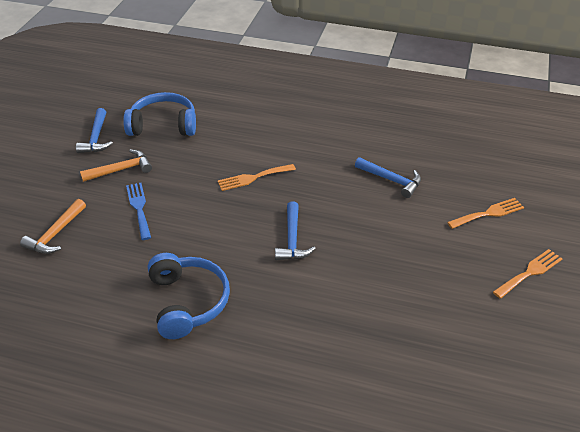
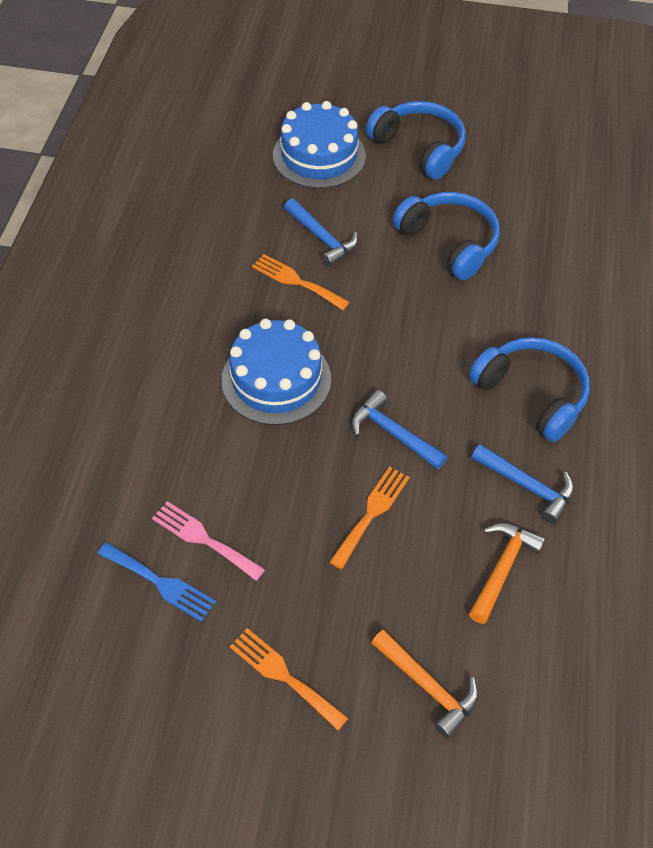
blue cake: none = 0 -> [221,319,331,425] [273,101,366,189] = 2
blue headphones: [123,92,196,136] [148,253,230,339] = 2 -> [366,101,466,180] [393,192,500,280] [469,337,590,442] = 3
pink fork: none = 0 -> [152,501,265,581] = 1

